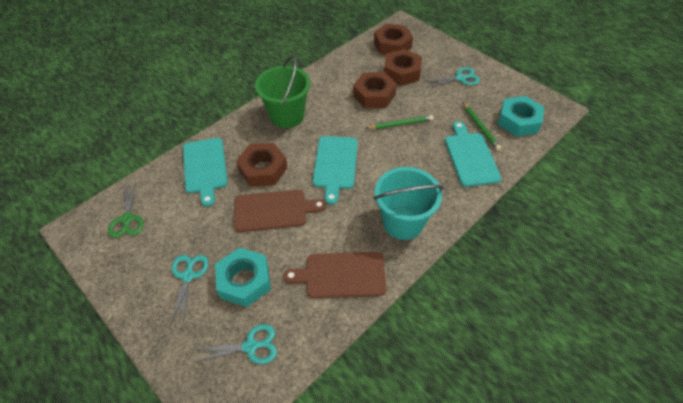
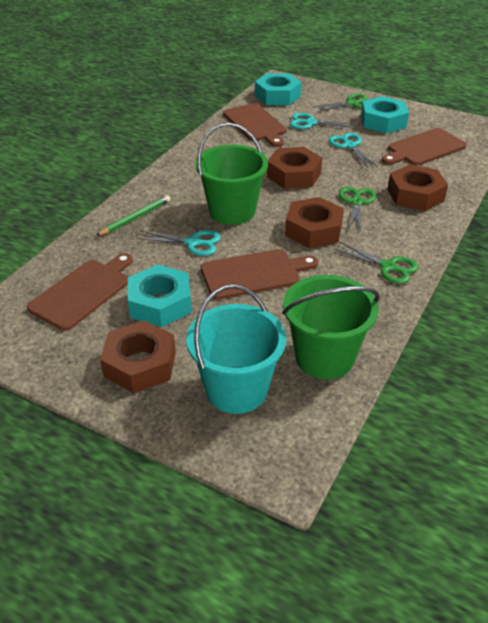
brown cutting board: [234,190,326,232] [283,252,386,298] = 2 -> [27,253,133,331] [201,249,318,300] [223,103,287,147] [382,128,467,166] = 4
green bucket: [255,55,311,128] = 1 -> [195,123,268,225] [282,275,380,379] = 2
green pencil: [366,115,434,129] [463,103,501,150] = 2 -> [96,195,171,236] = 1
green scissors: [108,181,144,238] = 1 -> [312,93,368,112] [333,241,419,284] [339,187,376,231] = 3
turquoise cutting board: [183,138,228,207] [313,136,358,205] [445,121,501,187] = 3 -> none = 0
turquoise nut: [215,247,271,307] [498,96,545,137] = 2 -> [128,264,192,327] [255,73,302,105] [361,96,409,134] = 3

